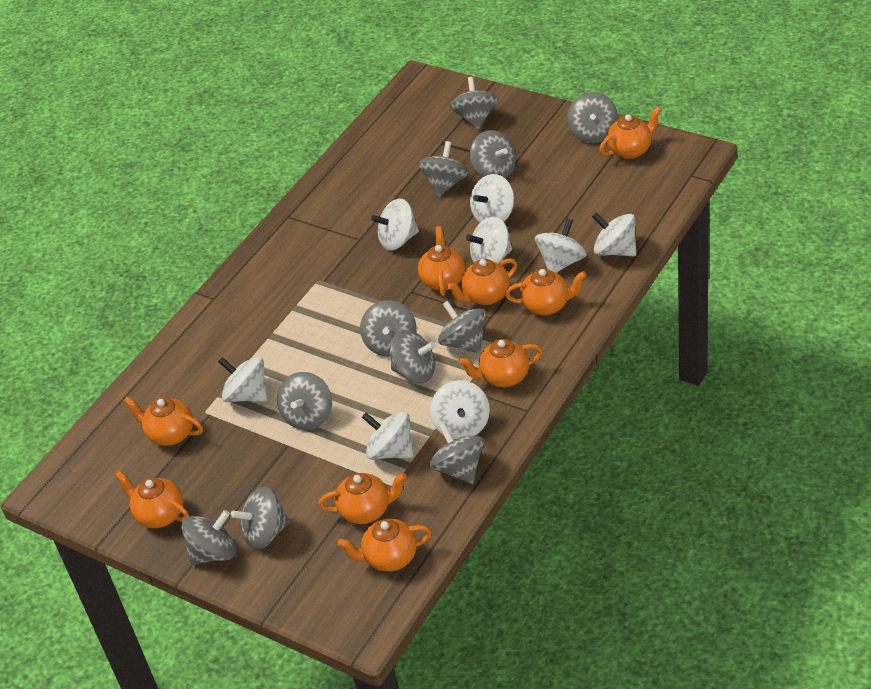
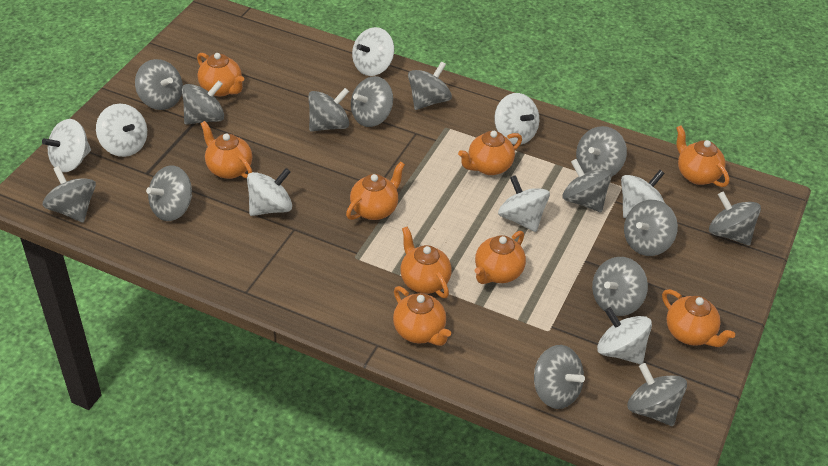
grey spinning top: [181,510,236,565] [231,487,290,549] [277,372,332,430] [360,300,417,357] [390,330,436,383] [418,141,469,197] [429,423,484,484] [438,301,486,353] [450,77,498,130] [470,130,516,178] [567,92,618,143] = 11 -> [42,166,96,223] [135,59,183,110] [146,165,192,221] [182,80,224,125] [308,88,349,132] [351,76,393,127] [408,61,452,110] [534,345,585,409] [562,159,612,212] [576,126,627,176] [592,257,648,316] [624,200,678,256] [627,363,687,426] [709,192,761,246] = 14

